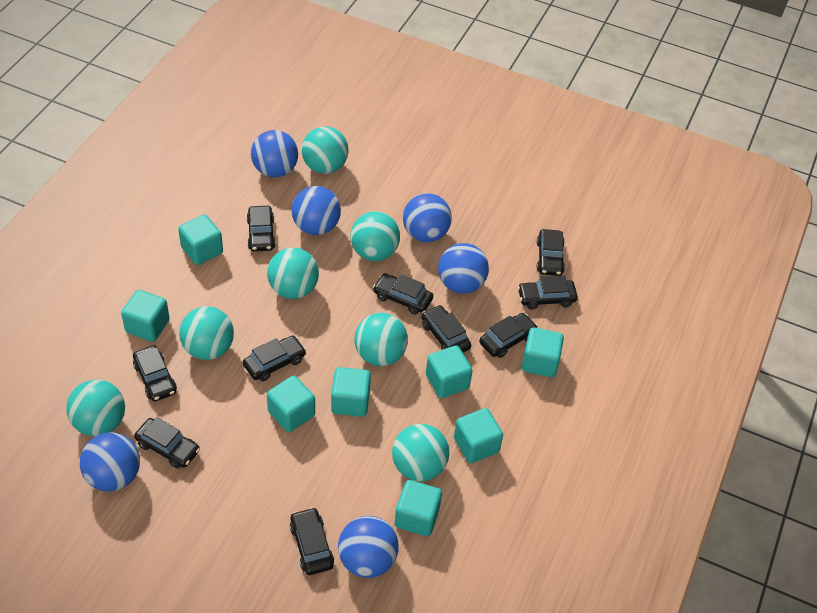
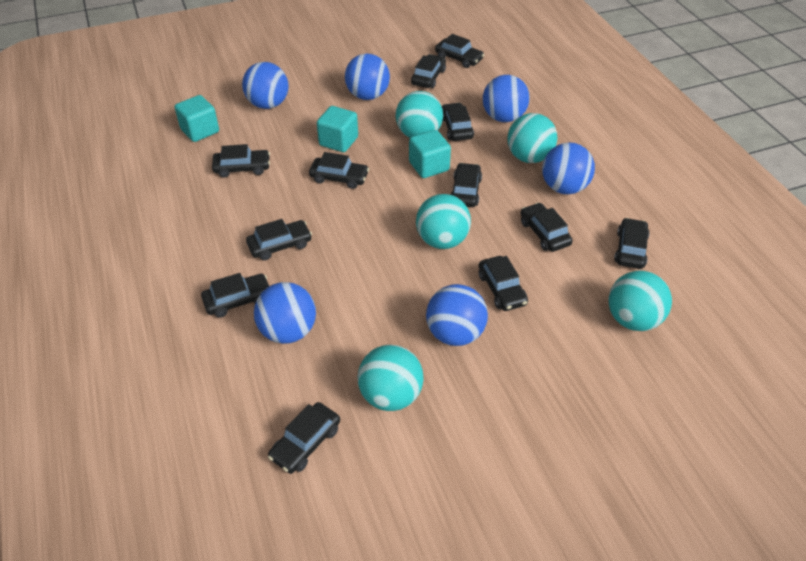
black car: [133,346,177,401] [134,417,200,469] [243,335,306,381] [247,206,276,251] [290,507,334,575] [373,273,433,315] [421,305,471,352] [479,313,538,358] [518,275,578,310] [537,229,565,276] = 10 -> [201,273,269,318] [212,144,270,178] [246,219,312,261] [268,402,340,474] [309,152,369,189] [411,54,446,88] [435,34,484,68] [442,103,474,141] [450,163,482,207] [479,256,528,311] [521,203,573,252] [614,218,650,269] = 12
turquoise ball: [66,380,125,436] [179,306,234,360] [267,248,319,299] [302,126,348,174] [350,211,400,261] [354,313,408,366] [392,424,449,481] = 7 -> [358,345,424,411] [396,91,443,137] [416,194,471,249] [507,113,557,163] [609,271,672,331] = 5
turquoise cube: [121,290,170,342] [178,214,223,265] [267,376,315,432] [331,367,371,417] [395,480,442,537] [426,345,472,398] [454,408,503,463] [522,327,564,377] = 8 -> [175,95,219,142] [317,106,358,152] [409,130,451,178] = 3

